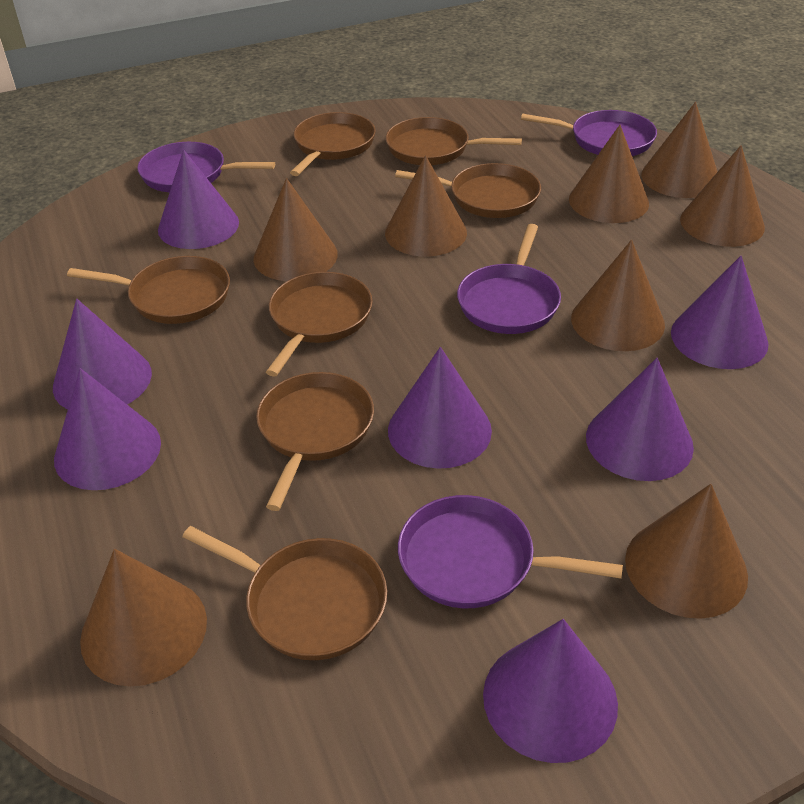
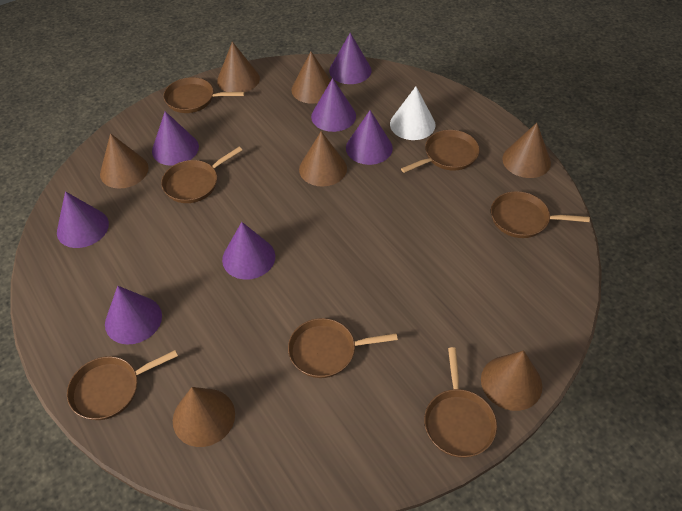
brown cone: [80,549,207,686] [253,178,338,281] [385,155,467,257] [569,125,649,223] [571,240,665,351] [625,484,748,619] [641,102,718,198] [680,145,765,247] = 8 -> [100,133,149,189] [173,387,235,447] [217,42,260,92] [291,51,331,104] [299,131,347,186] [481,350,542,411] [502,123,551,178] = 7
purple pan: [137,142,275,192] [398,495,623,608] [457,224,561,334] [521,110,657,156] = 4 -> none = 0
white cone: none = 0 -> [390,87,436,140] = 1

